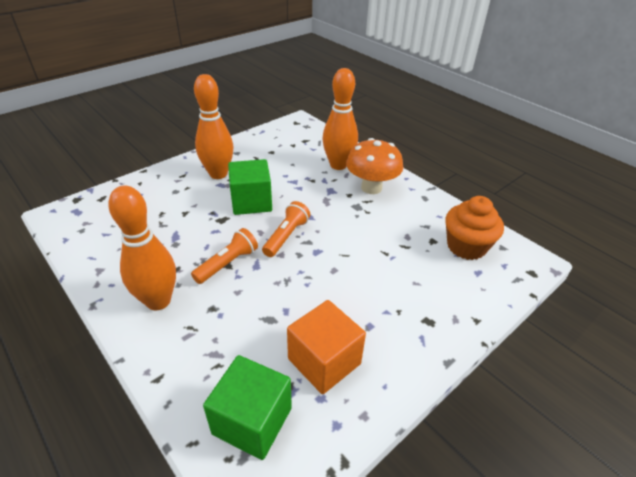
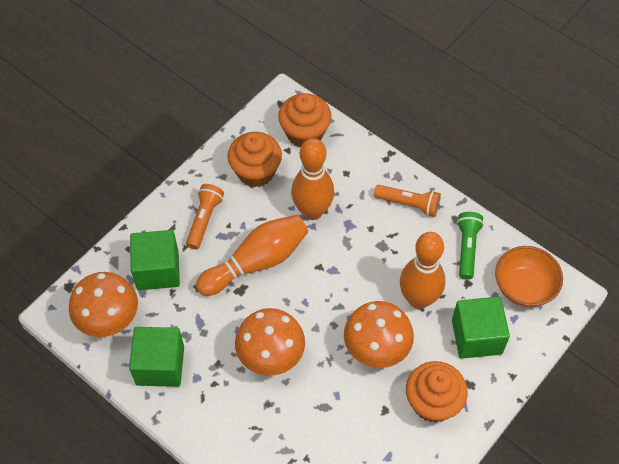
green cube: [203,355,292,460] [228,159,272,215] = 2 -> [129,327,184,387] [130,230,180,290] [452,297,510,359] = 3
green flashlight: none = 0 -> [457,212,484,280] = 1
orange bowl: none = 0 -> [495,246,563,307] = 1
orange cube: [287,300,366,394] = 1 -> none = 0
orange cupcake: [445,196,504,260] = 1 -> [227,132,282,188] [278,93,332,147] [406,361,468,423] = 3
orange mushroom: [346,138,403,194] = 1 -> [69,272,138,337] [235,308,305,376] [344,301,414,368] = 3

